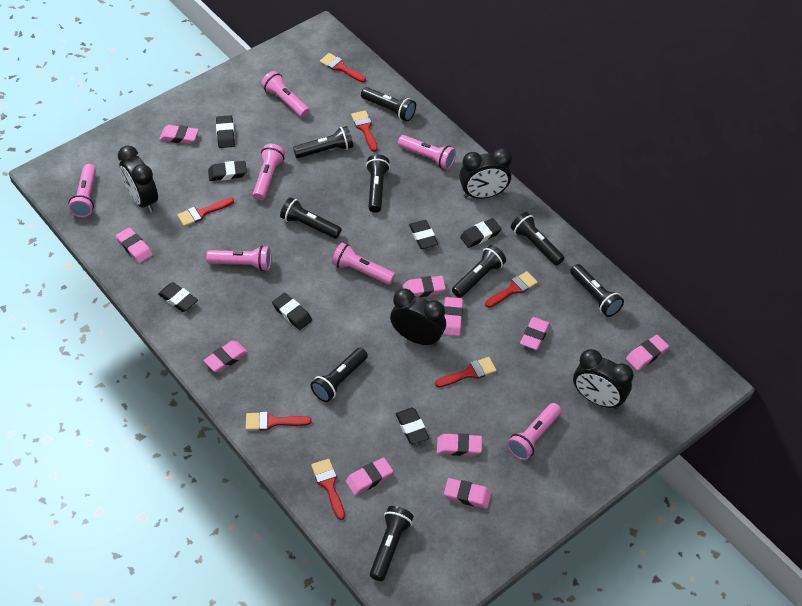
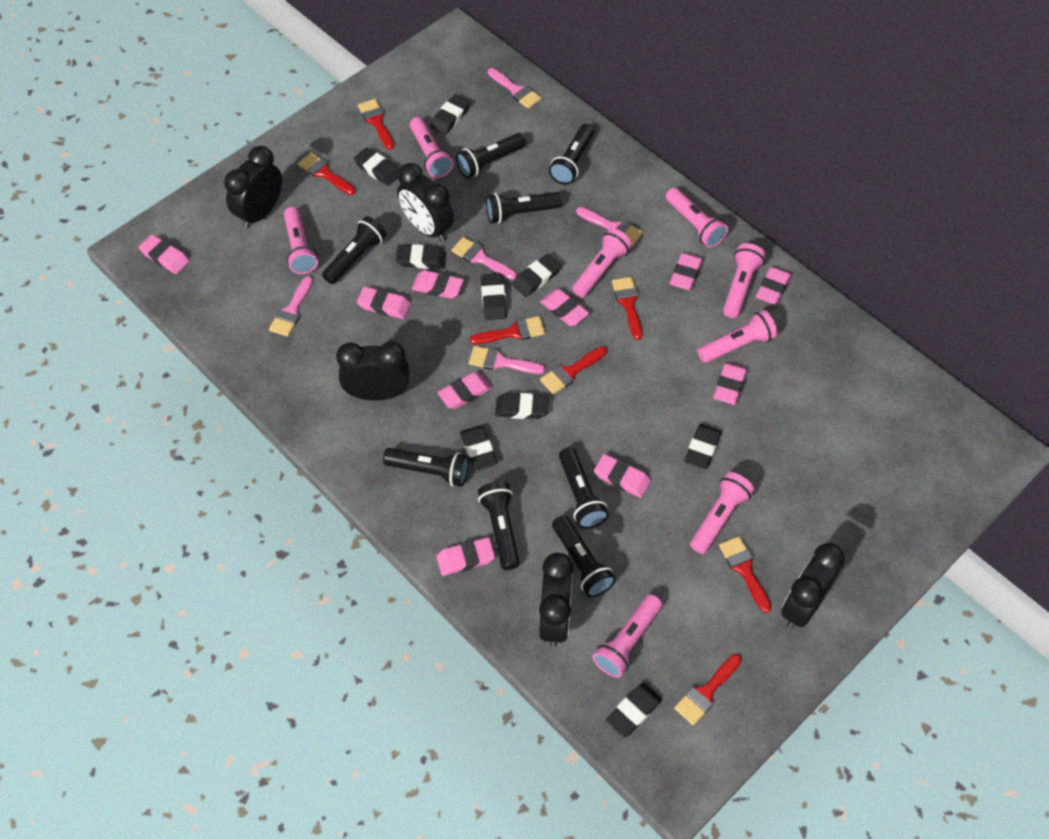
black clock: [118,146,158,213] [390,288,446,347] [459,148,512,199] [573,349,634,409] = 4 -> [224,146,282,229] [336,341,409,401] [397,163,454,242] [539,553,574,647] [781,543,845,629] = 5
black eraser: [158,282,198,312] [208,161,247,181] [216,115,235,148] [272,293,312,330] [396,408,429,445] [409,220,438,249] [460,218,502,248] = 7 -> [354,147,399,186] [396,244,446,269] [430,94,470,135] [460,425,498,471] [481,273,507,320] [495,393,549,419] [512,254,561,297] [606,683,662,737] [684,424,721,469] = 9
black flashlight: [280,197,342,239] [293,126,353,158] [311,348,368,402] [361,87,416,121] [366,155,390,213] [370,506,414,581] [452,245,506,298] [511,212,565,266] [570,264,624,317] = 9 -> [322,216,386,284] [383,448,469,487] [456,133,526,179] [478,481,520,570] [486,192,562,224] [549,124,594,185] [552,515,616,597] [559,447,609,529] = 8
pink brush: none = 0 -> [269,276,313,337] [451,237,517,280] [469,346,545,374] [488,68,542,109] [576,207,643,246] = 5
pink flashlight: [68,164,96,217] [206,245,271,271] [253,144,285,200] [261,71,310,118] [332,243,395,285] [398,135,456,170] [507,403,561,460] = 7 -> [284,207,318,274] [410,117,454,178] [572,228,632,297] [593,594,662,678] [666,188,728,248] [690,472,754,554] [697,310,777,363] [723,243,765,318] = 8

